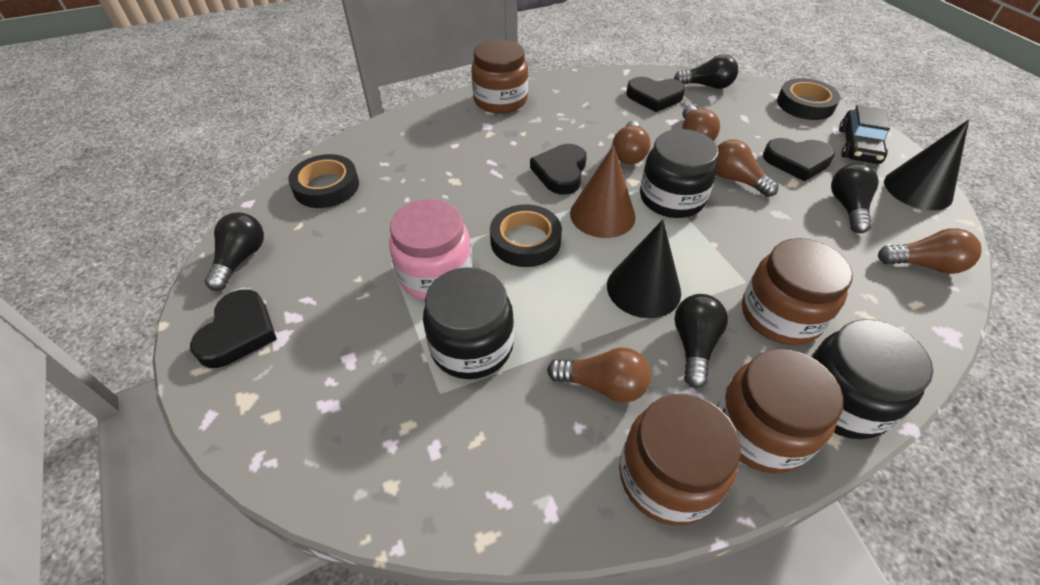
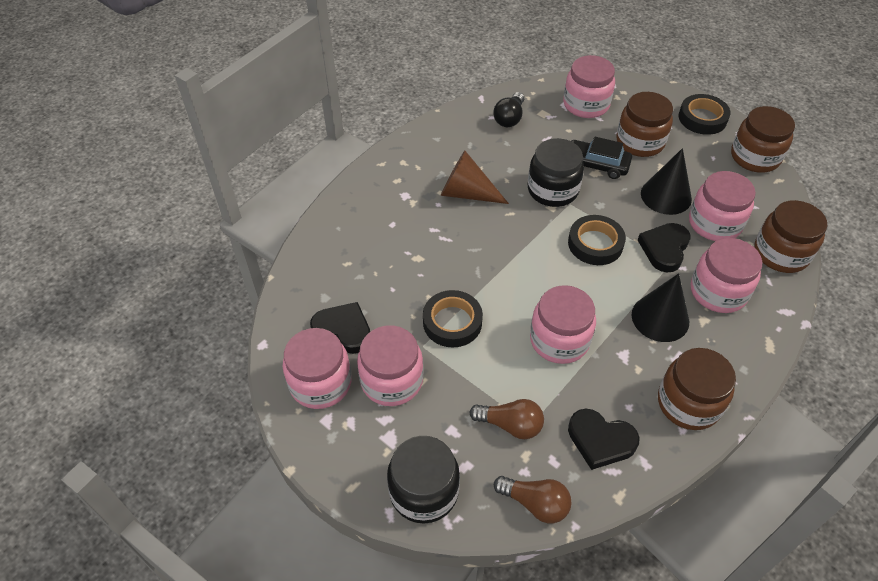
black heart: [190,289,277,368] [530,144,587,195] [626,77,686,112] [763,138,835,182] = 4 -> [310,302,370,354] [568,409,640,470] [638,223,691,273] = 3
black jar: [423,267,514,379] [640,129,719,218] [810,319,933,439] = 3 -> [387,436,460,524] [528,138,584,207] = 2
black light bulb: [205,212,264,291] [674,54,738,89] [674,294,728,388] [831,163,879,233] = 4 -> [494,92,524,127] = 1
brown light bulb: [547,347,651,403] [612,121,650,164] [682,105,720,141] [716,140,779,197] [878,228,982,274] = 5 -> [469,399,544,439] [494,476,572,523] = 2
pink jar: [389,199,472,300] = 1 -> [283,328,352,409] [357,325,424,406] [530,285,596,364] [563,55,615,118] [689,171,756,241] [691,238,763,313] = 6

